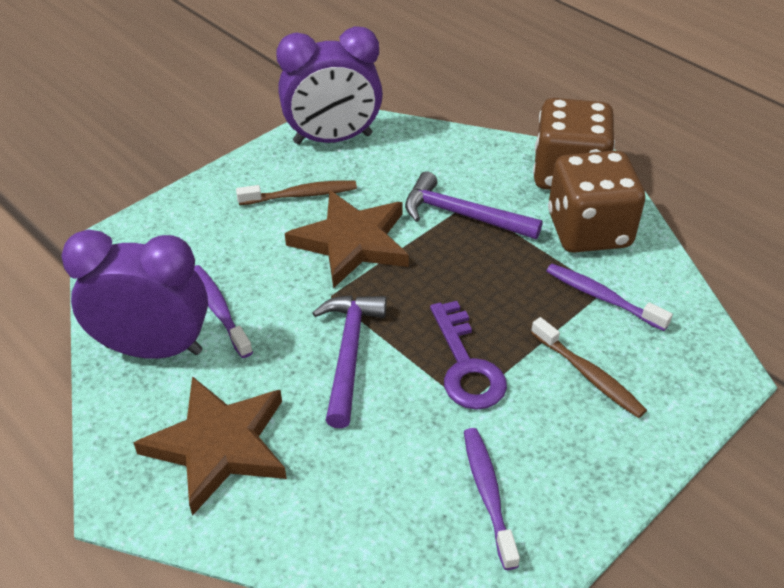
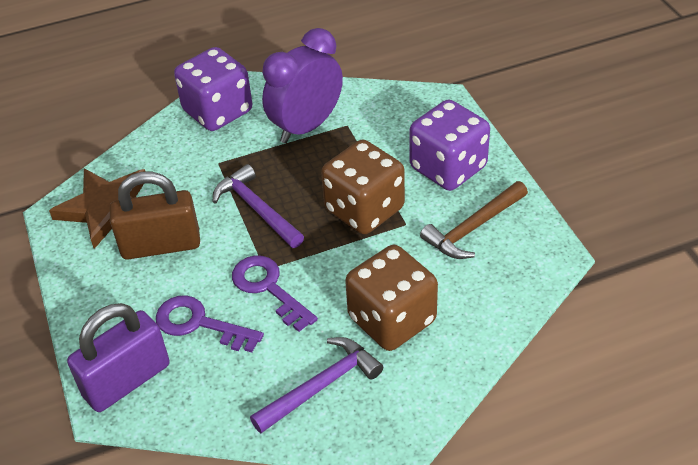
brown hammer: none = 0 -> [420,181,528,259] = 1
brown padlock: none = 0 -> [110,172,200,259] = 1
brown star: [134,376,287,516] [285,190,409,288] = 2 -> [49,168,146,249] = 1
brown toothbrush: [236,180,357,205] [531,317,647,418] = 2 -> none = 0
purple clock: [61,229,208,359] [276,26,383,144] = 2 -> [262,28,343,143] = 1
purple dice: none = 0 -> [174,47,252,131] [410,99,490,191] = 2
purple key: [430,301,507,410] = 1 -> [156,295,264,353] [232,255,318,332] = 2
purple padlock: none = 0 -> [67,303,170,412] = 1
purple toothbrush: [194,265,253,358] [464,428,520,570] [546,264,673,331] = 3 -> none = 0

